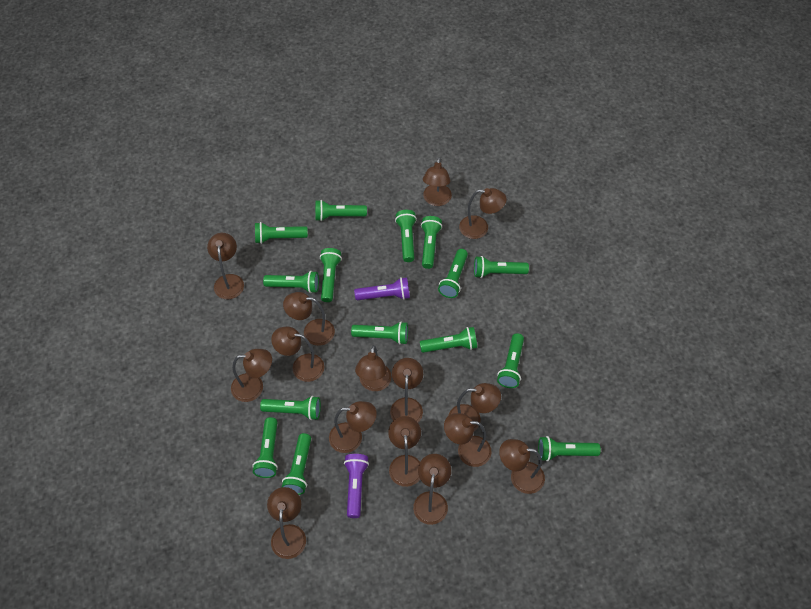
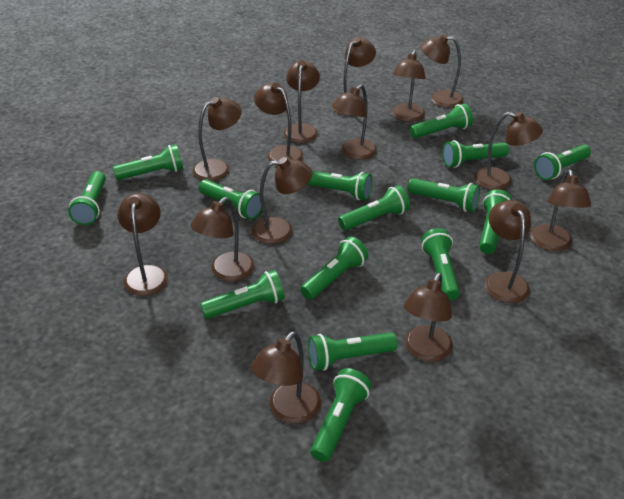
purple flashlight: [344,454,369,518] [354,277,410,300] = 2 -> none = 0

